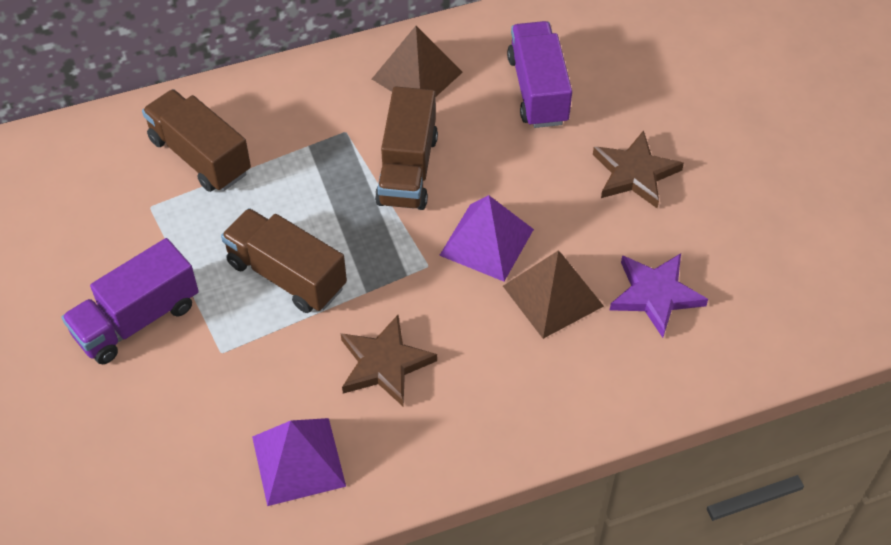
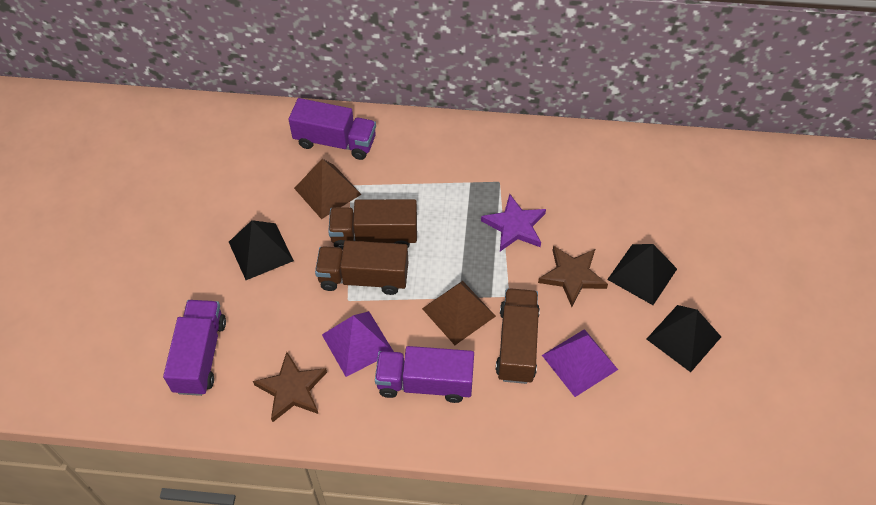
black pyramid: none = 0 -> [229,220,294,280] [607,244,677,305] [647,305,721,372] = 3
purple truck: [62,238,199,364] [507,21,572,128] = 2 -> [163,300,226,396] [289,98,376,160] [375,346,474,403] = 3

